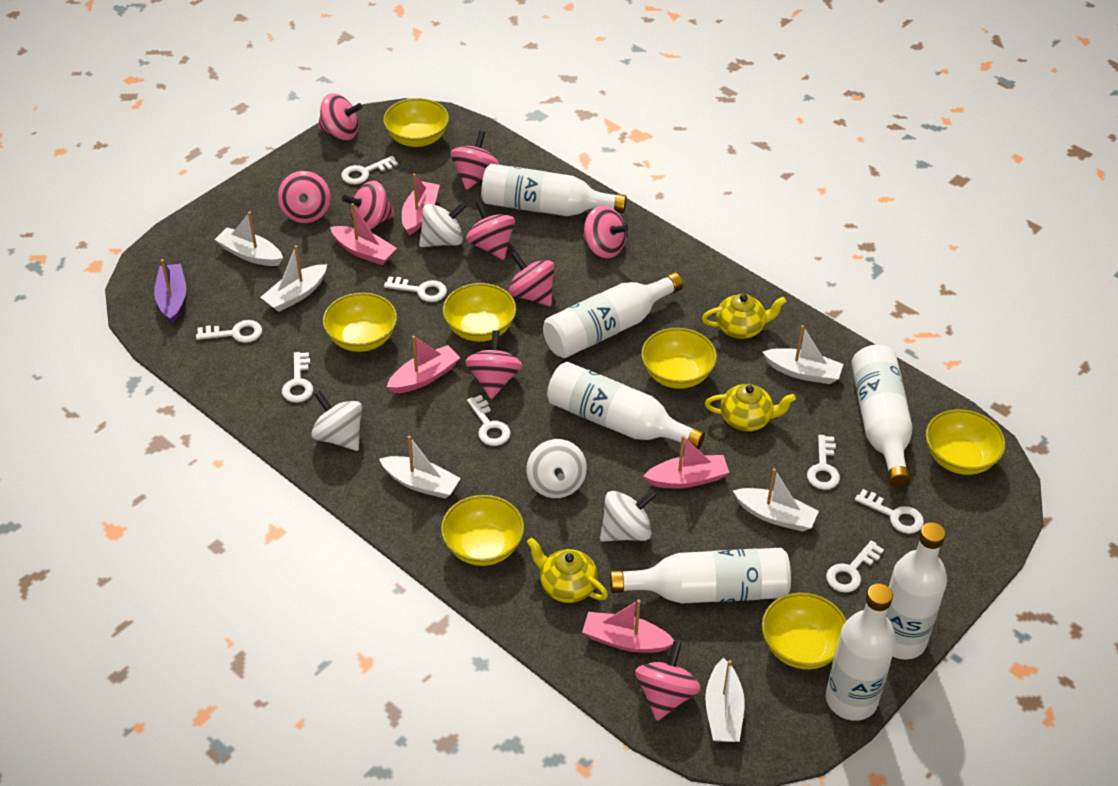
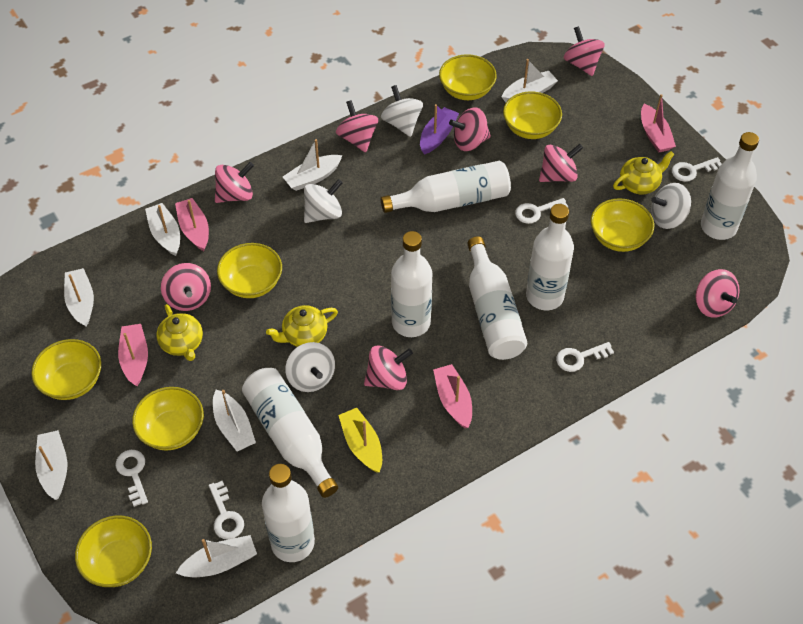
pink boat: [330,203,397,265] [387,336,460,393] [402,174,440,235] [582,599,674,653] [644,436,729,488] = 5 -> [118,324,148,386] [175,198,209,251] [433,364,472,428] [641,94,676,153] = 4
pink spinning top: [278,171,330,223] [318,93,362,140] [342,181,395,230] [450,131,499,190] [465,331,522,399] [466,200,515,260] [508,251,555,306] [583,206,628,258] [635,641,700,721] = 9 -> [161,263,211,311] [215,162,254,203] [336,100,378,152] [364,346,413,390] [449,107,491,151] [539,144,583,182] [564,26,605,76] [696,269,740,318] = 8
white boat: [214,212,283,266] [261,245,327,312] [379,436,461,499] [705,658,745,742] [733,468,819,532] [763,325,843,384] = 6 -> [35,430,67,500] [64,268,94,327] [145,203,180,256] [176,535,257,577] [213,390,256,451] [283,139,343,191] [502,59,558,103] = 7
white key: [196,320,262,343] [282,352,313,402] [341,156,398,184] [384,277,447,302] [467,395,511,446] [807,435,840,490] [826,540,884,593] [855,489,924,534] = 8 -> [116,450,148,507] [209,481,244,539] [515,198,568,224] [556,342,614,372] [672,157,722,182] = 5
yellow boat: none = 0 -> [338,408,382,473] = 1

